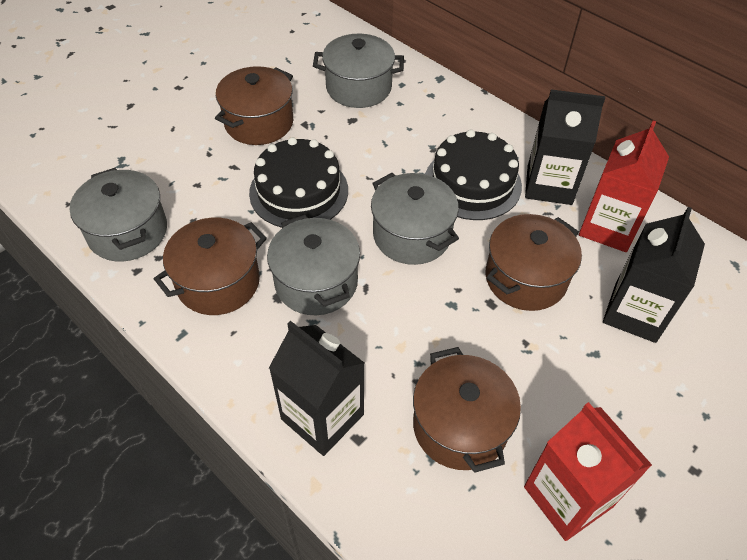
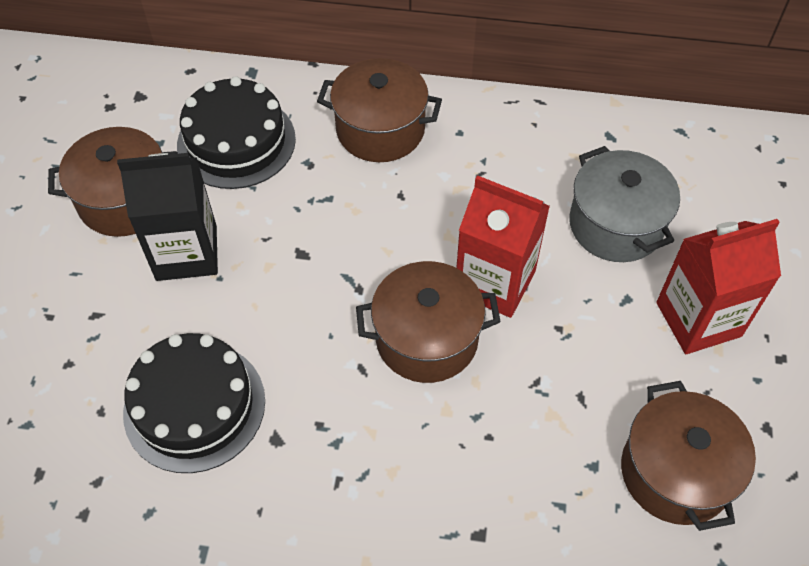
black carton: [269,321,364,456] [525,89,605,205] [603,207,705,343] = 3 -> [117,153,218,281] = 1
grey pot: [70,168,167,262] [267,215,360,315] [313,34,404,108] [371,173,459,265] = 4 -> [569,146,680,262] = 1

